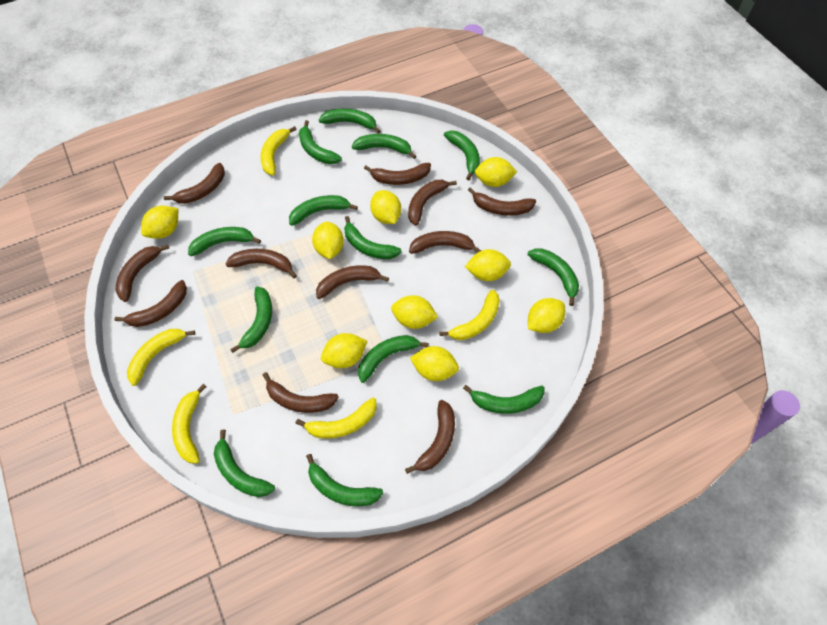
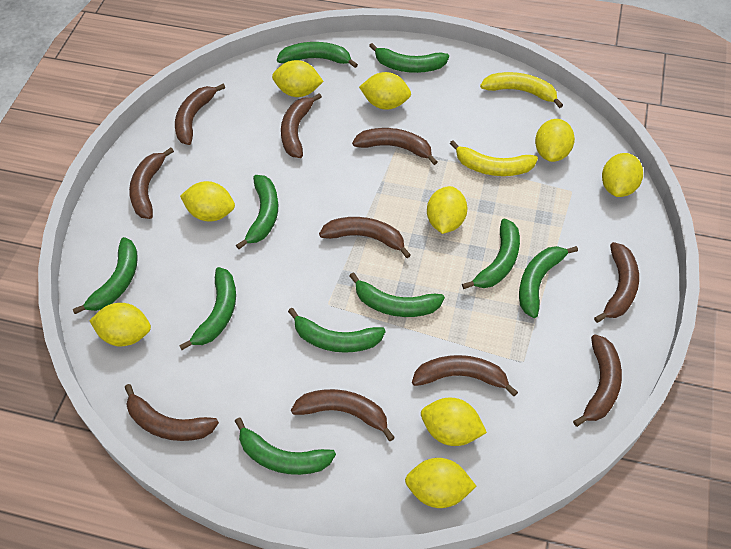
brown banana: [115,280,187,327] [116,244,169,302] [164,163,225,204] [226,249,297,278] [263,372,339,413] [316,265,389,299] [364,163,431,185] [405,400,455,474] [408,180,457,226] [409,231,481,254] [468,187,536,216] = 11 -> [124,384,219,441] [129,148,174,219] [175,84,225,145] [281,93,322,158] [291,389,395,441] [319,217,411,258] [352,128,438,165] [412,355,518,396] [573,334,622,427] [594,242,639,323] = 10
green banana: [188,227,261,256] [214,430,275,497] [230,287,272,353] [289,195,358,226] [299,120,342,164] [306,454,383,506] [319,109,381,134] [344,216,402,259] [352,134,416,159] [358,335,429,383] [444,130,480,180] [463,385,545,414] [528,248,579,306] = 13 -> [73,237,138,314] [179,267,236,350] [235,418,336,475] [236,175,278,249] [277,42,358,68] [288,308,386,353] [349,273,445,317] [369,43,449,73] [462,218,520,289] [519,246,578,318] = 10
yellow banana: [127,329,195,386] [172,384,207,464] [261,126,297,175] [295,398,377,439] [440,290,500,340] = 5 -> [450,140,538,176] [480,72,563,108] = 2

